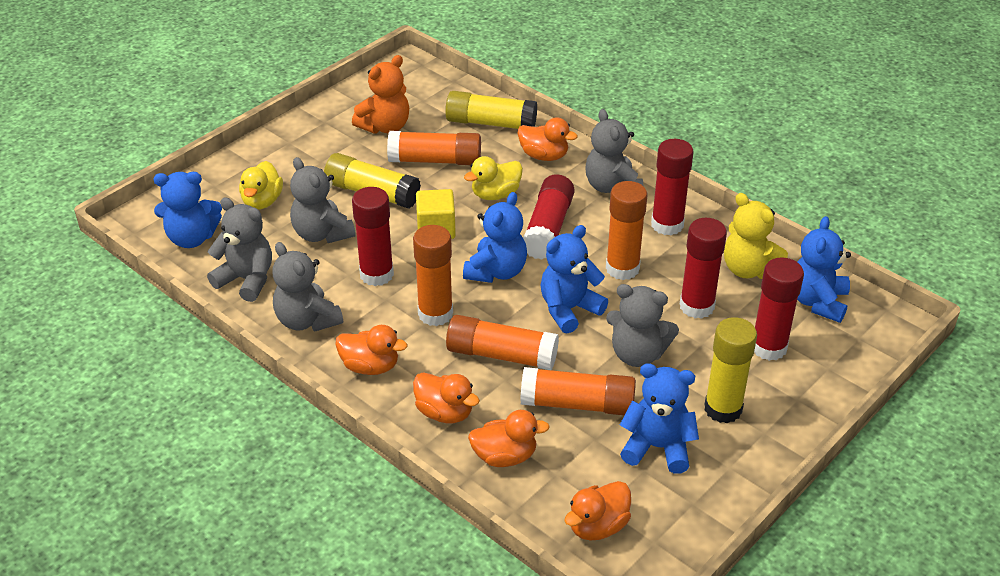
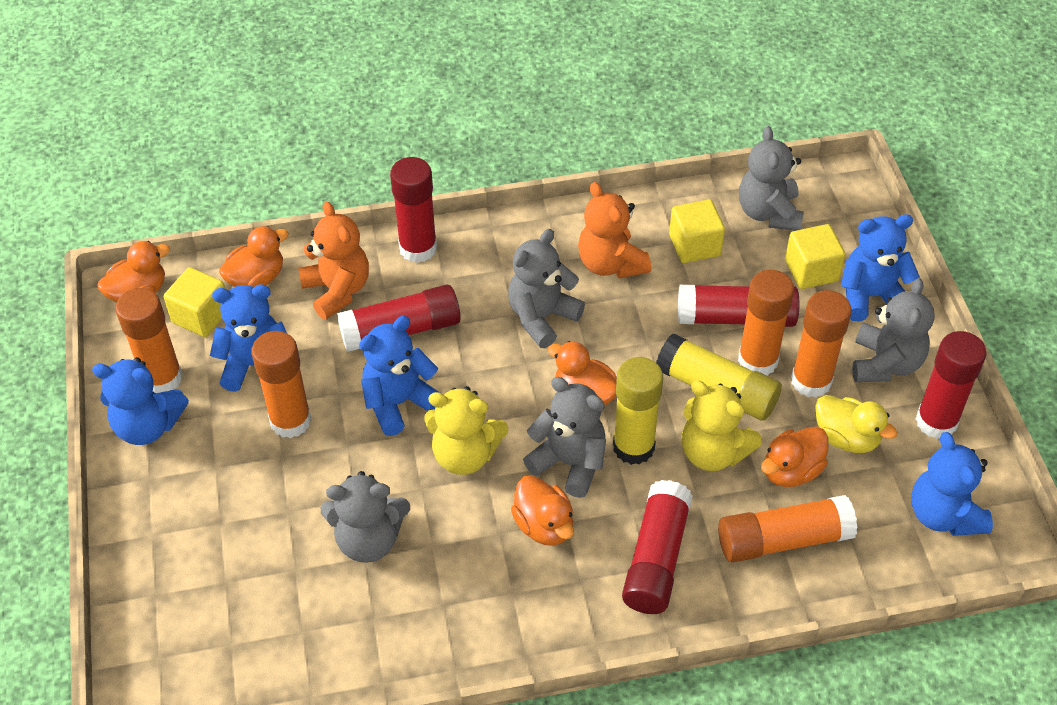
orange teddy bear: [352,55,409,134] = 1 -> [298,201,369,320] [578,182,651,279] = 2
yellow cube: [416,189,456,239] = 1 -> [164,267,225,337] [669,199,725,263] [785,224,845,289] = 3
yellow duck: [239,161,283,210] [464,156,523,200] = 2 -> [815,395,898,453] = 1
yellow glue stick: [324,153,421,209] [445,91,537,129] [705,317,757,423] = 3 -> [613,357,663,465] [656,334,782,421] = 2
yellow teddy bear: [724,193,788,279] = 1 -> [424,386,509,475] [682,381,762,471] = 2

